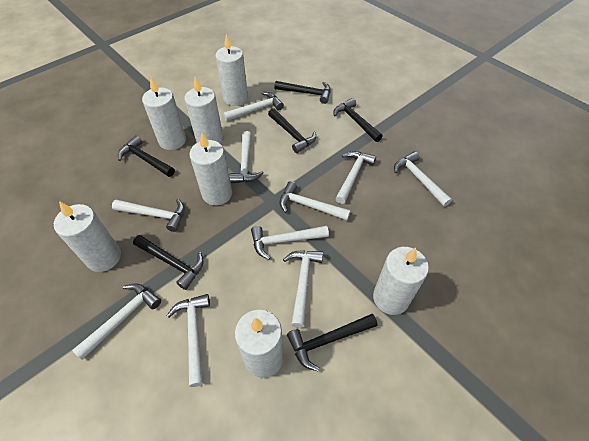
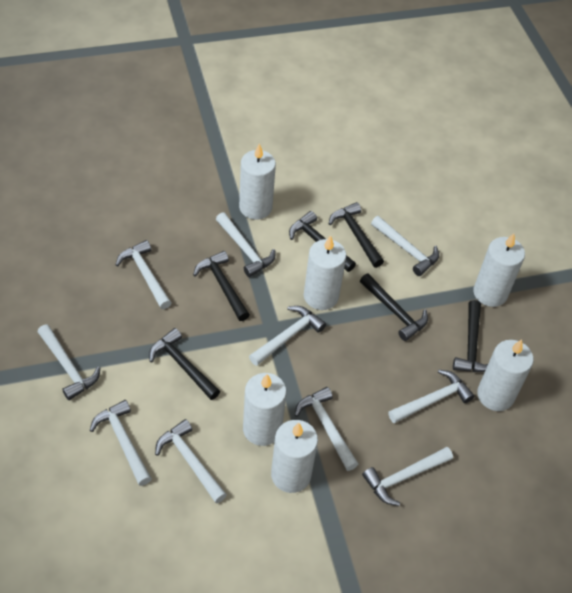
white candle: [54,201,121,272] [142,76,186,150] [185,77,224,144] [189,132,232,205] [216,34,248,106] [235,310,284,378] [373,247,429,315] = 7 -> [239,143,276,220] [243,373,286,446] [271,420,318,493] [304,235,346,310] [473,233,525,307] [477,339,534,411] = 6

